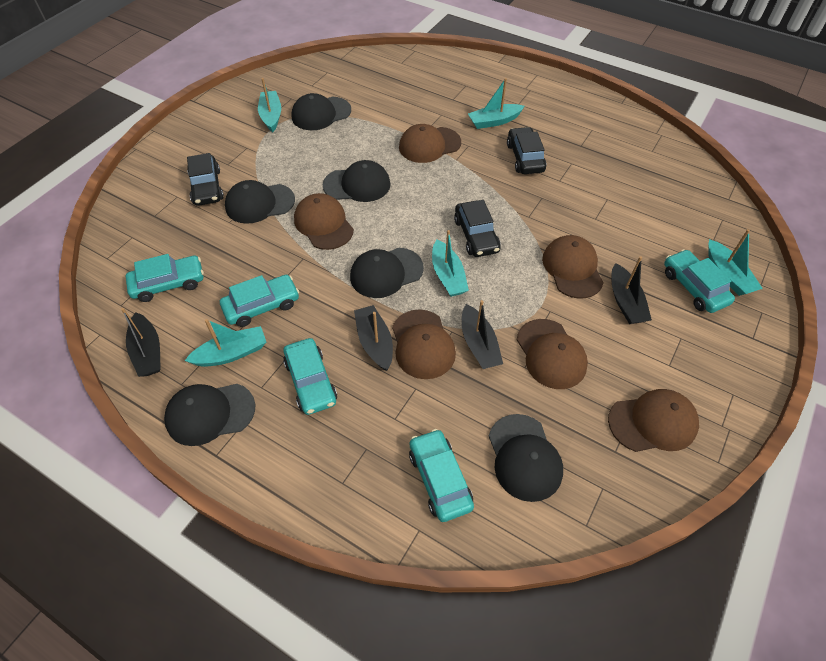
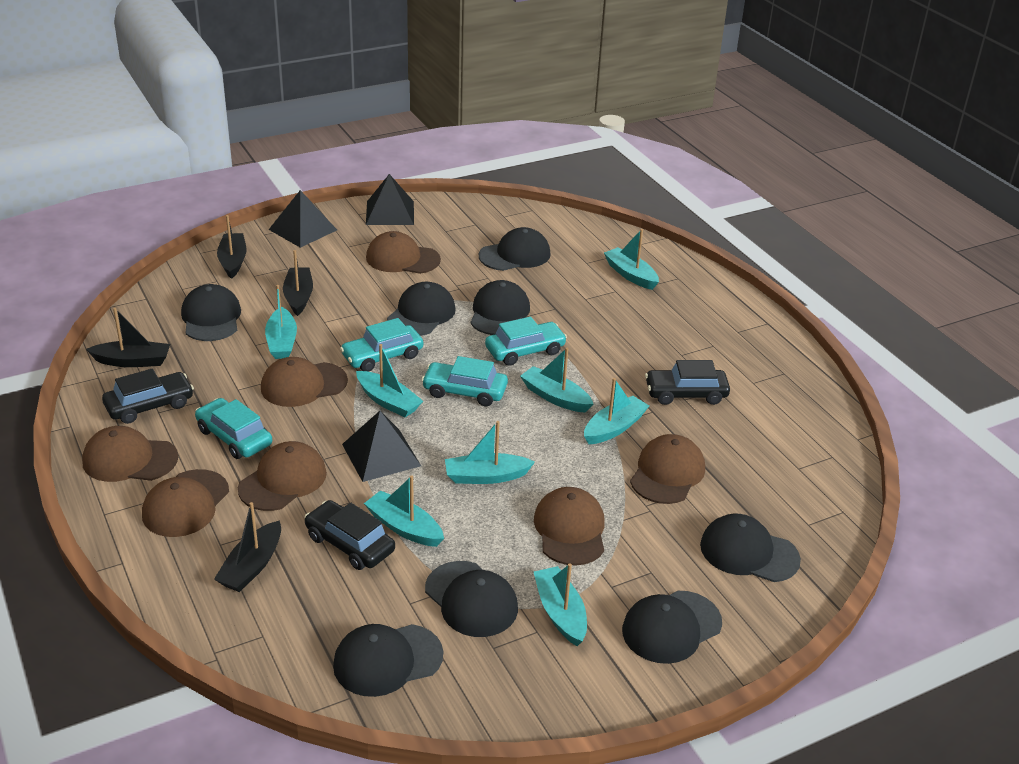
black cap: [164,384,255,446] [225,180,295,224] [292,93,351,130] [323,160,391,202] [350,248,424,298] [489,414,563,502] = 6 -> [181,284,241,341] [333,624,443,697] [387,282,456,336] [425,561,518,637] [471,280,530,335] [479,227,551,271] [622,591,722,664] [700,514,801,582] = 8
black pyramid: none = 0 -> [268,190,337,248] [342,411,421,482] [366,174,414,225] = 3
brown cap: [294,193,354,250] [392,309,456,379] [399,124,461,163] [517,319,588,389] [542,235,604,299] [608,389,699,452] = 6 -> [82,426,178,482] [142,469,229,537] [238,441,327,511] [261,357,348,407] [366,231,441,274] [534,487,605,566] [630,434,705,504] = 7
turquoise boat: [185,319,266,367] [258,78,281,132] [432,230,469,297] [468,78,525,129] [708,229,763,296] = 5 -> [265,285,297,359] [356,344,423,417] [364,475,444,547] [445,421,535,484] [520,348,593,413] [534,563,587,646] [584,378,649,444] [604,229,659,290] = 8
turquoise car: [126,254,204,302] [220,275,299,327] [283,338,337,415] [409,429,474,522] [664,249,735,313] = 5 -> [195,398,272,459] [340,318,423,372] [422,356,508,406] [485,317,567,366] = 4

